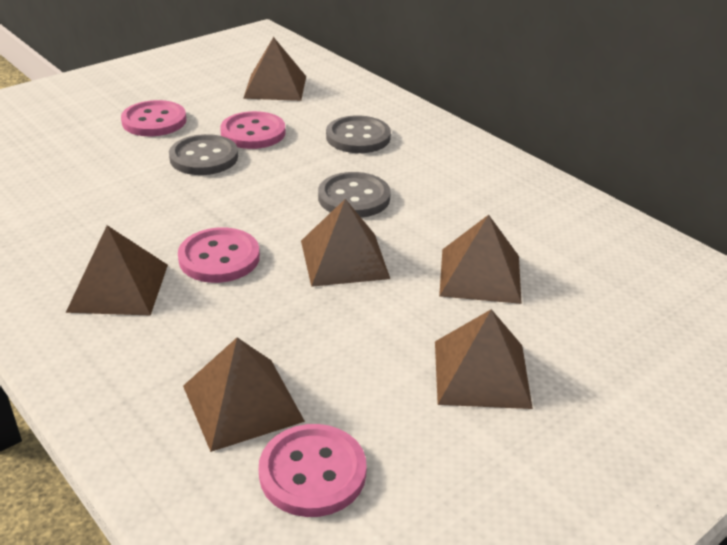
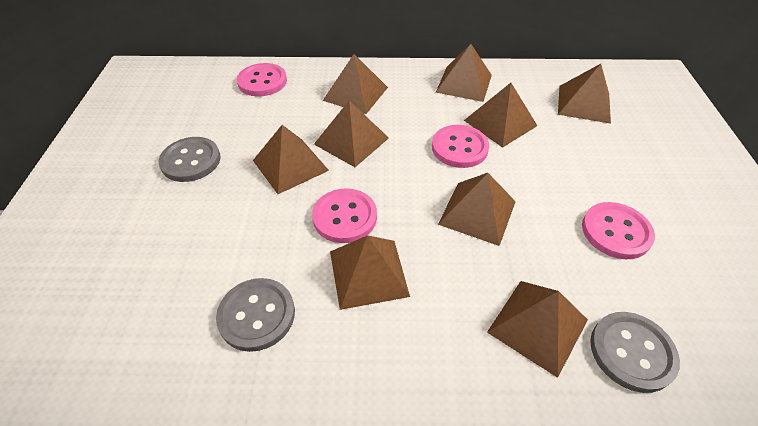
brown pyramid: [66,225,168,316] [183,337,305,452] [243,37,306,101] [301,199,390,287] [435,309,533,409] [439,215,522,304] = 6 -> [253,125,329,194] [314,100,389,167] [323,54,388,114] [330,235,410,310] [436,44,492,102] [438,173,516,246] [464,83,537,148] [487,281,588,378] [558,64,611,124] = 9

